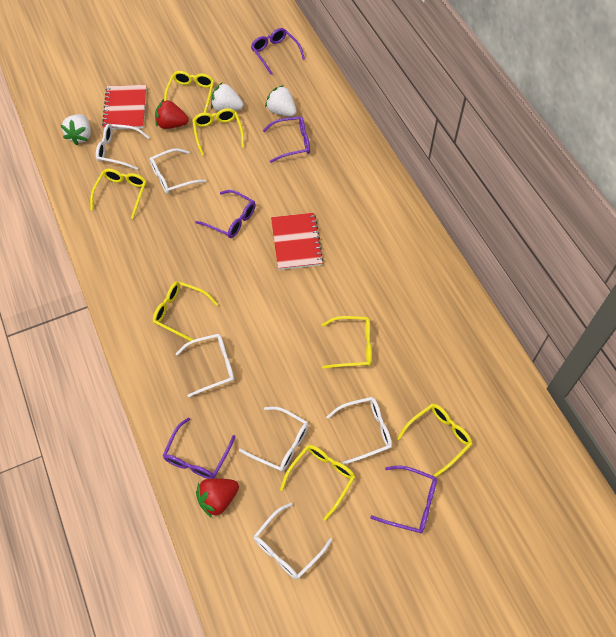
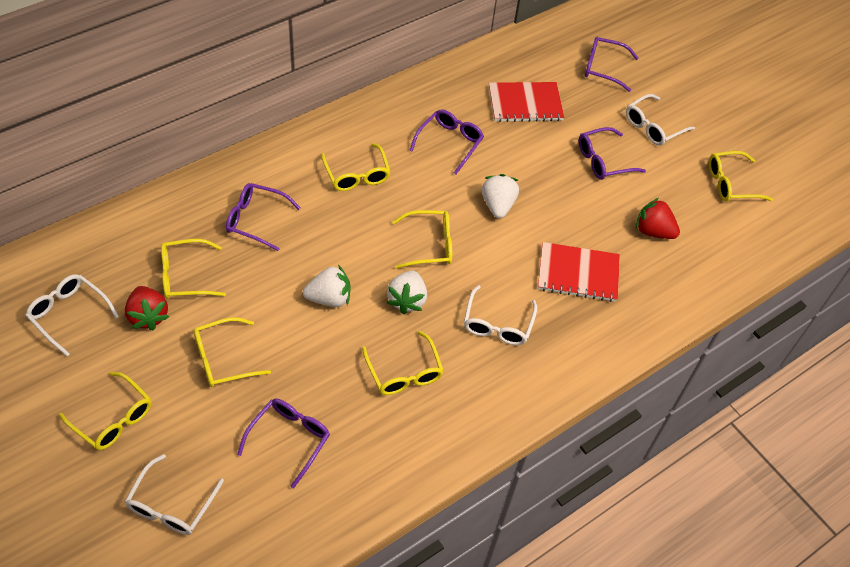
white glasses: [96,124,150,170] [149,148,206,194] [176,334,234,397] [239,407,309,472] [254,503,332,580] [326,397,392,465] = 6 -> [25,274,119,357] [125,454,224,535] [464,285,537,345] [626,94,695,145] = 4

